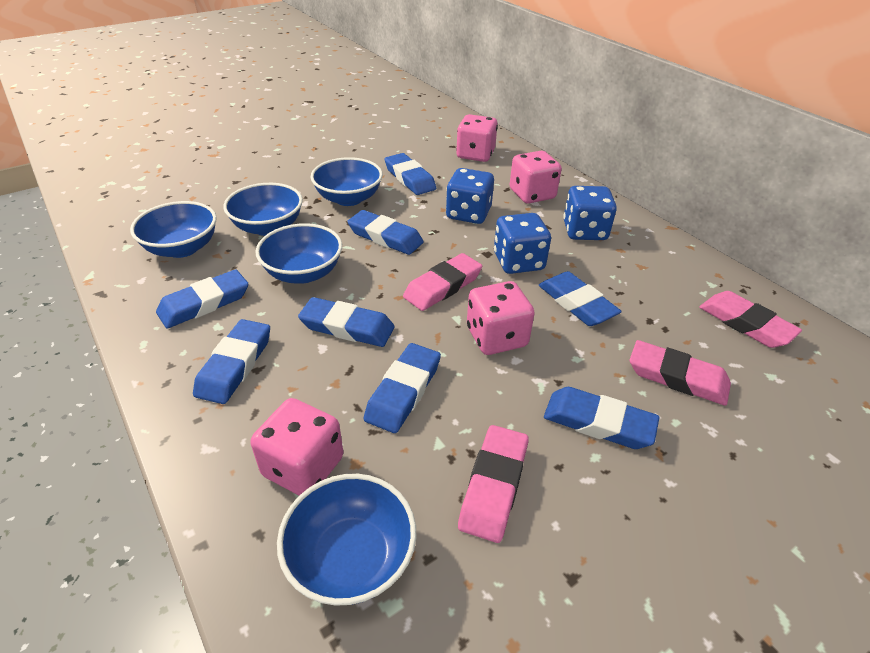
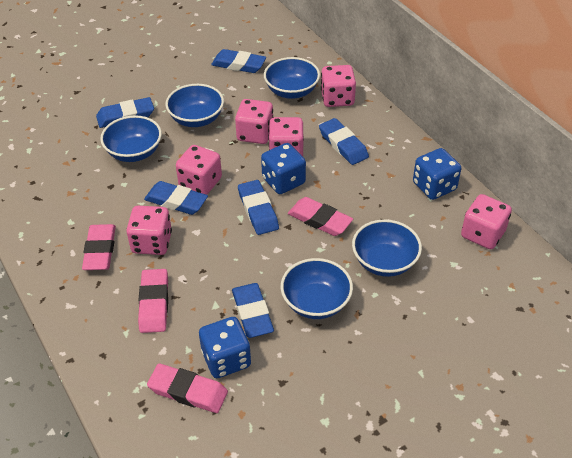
blue eraser: [156,269,249,328] [193,319,270,404] [298,297,395,347] [347,210,424,255] [364,343,441,433] [384,153,436,195] [539,271,622,326] [544,387,659,449] = 8 -> [96,97,154,128] [144,181,208,215] [211,49,266,73] [232,283,274,338] [238,180,279,235] [319,118,369,165] = 6
pink dice: [250,398,344,496] [456,114,498,162] [467,281,535,355] [510,151,562,204] = 4 -> [126,206,172,255] [176,145,222,195] [235,99,273,144] [268,117,304,156] [321,65,356,107] [461,194,512,249] = 6

